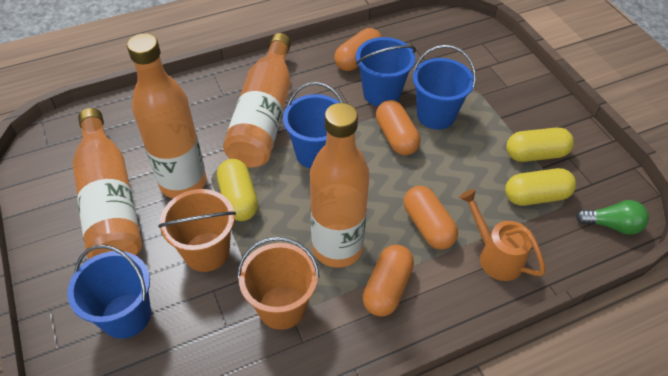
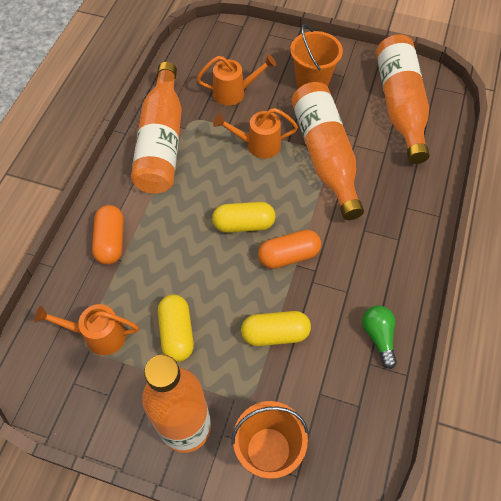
blue bucket: [67,245,151,339] [283,82,344,169] [356,37,416,107] [413,45,476,130] = 4 -> none = 0
orange capsule: [334,28,382,71] [363,245,414,317] [376,100,420,155] [404,186,458,250] = 4 -> [92,205,124,265] [258,230,321,269] = 2
orange watering can: [459,189,546,281] = 1 -> [34,304,139,355] [197,54,276,106] [213,108,298,159] = 3

